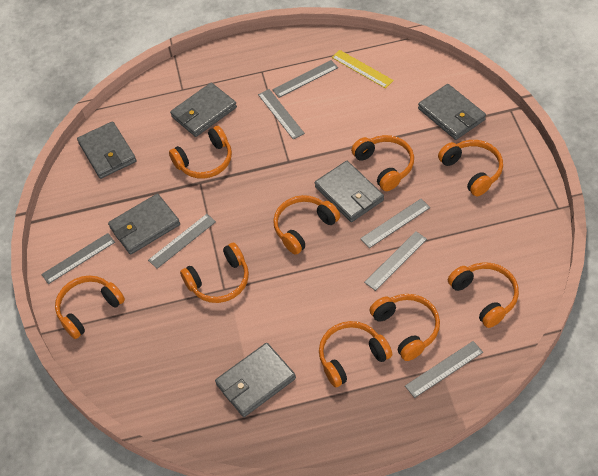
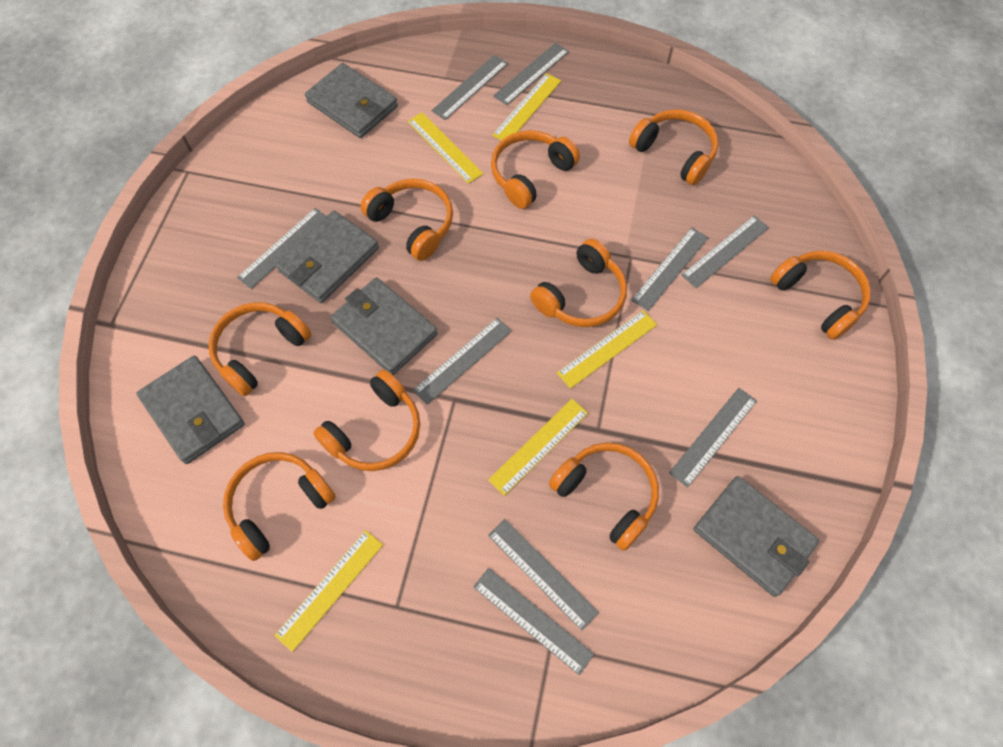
grey ruler: [41,233,115,284] [148,214,216,269] [258,89,305,140] [272,60,338,98] [360,199,430,248] [364,231,427,291] [405,341,483,398] = 7 -> [237,208,327,289] [413,318,512,405] [431,55,508,120] [473,568,594,675] [488,519,599,631] [493,43,569,105] [631,228,709,311] [669,388,757,488] [681,215,769,288] = 9
grey wallet: [77,121,136,179] [108,194,180,255] [170,83,237,137] [215,343,296,417] [315,161,384,222] [418,84,486,140] = 6 -> [136,356,245,464] [275,211,379,303] [305,63,398,138] [331,277,438,375] [694,476,819,597] = 5
yellow ruler: [332,50,394,88] = 1 -> [274,530,383,652] [407,112,483,184] [488,399,588,496] [492,73,561,141] [557,310,657,389] = 5

